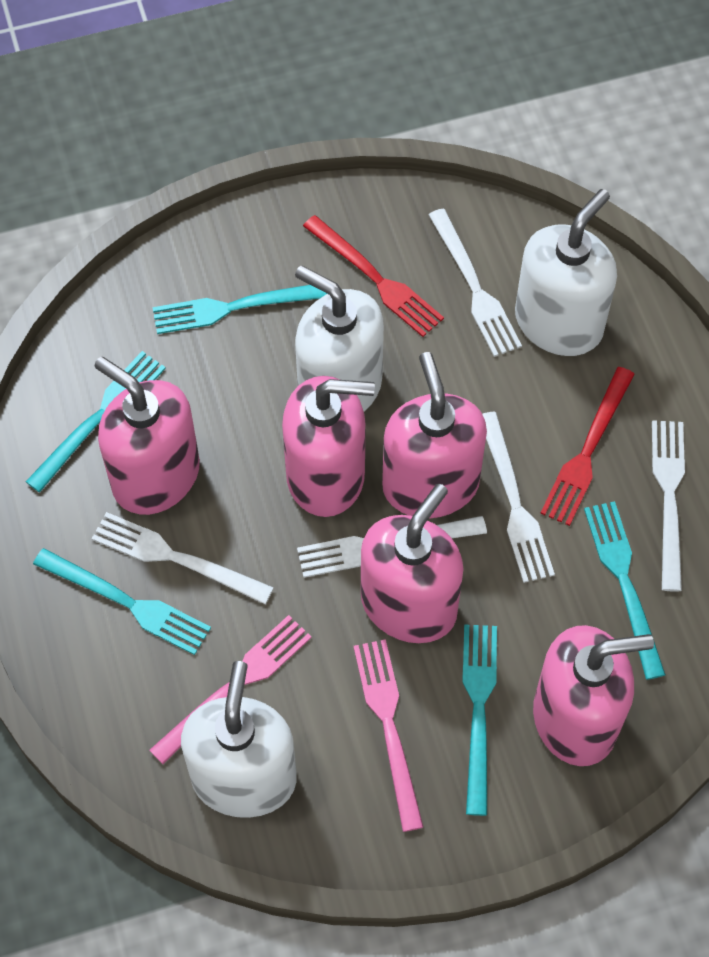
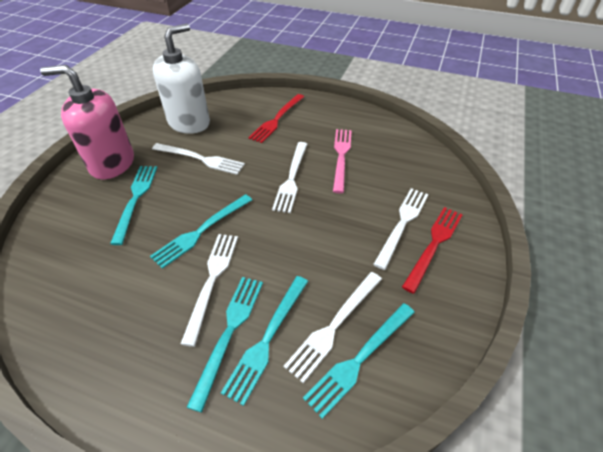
pink fork: [149,615,312,764] [353,639,424,832] = 2 -> [333,129,352,193] = 1
pink soap dispenser: [95,357,200,515] [282,376,375,517] [361,484,464,643] [382,352,487,518] [533,625,654,766] = 5 -> [40,65,134,179] = 1
white soap dispenser: [181,661,297,818] [295,266,384,412] [515,189,617,356] = 3 -> [153,23,210,134] = 1

